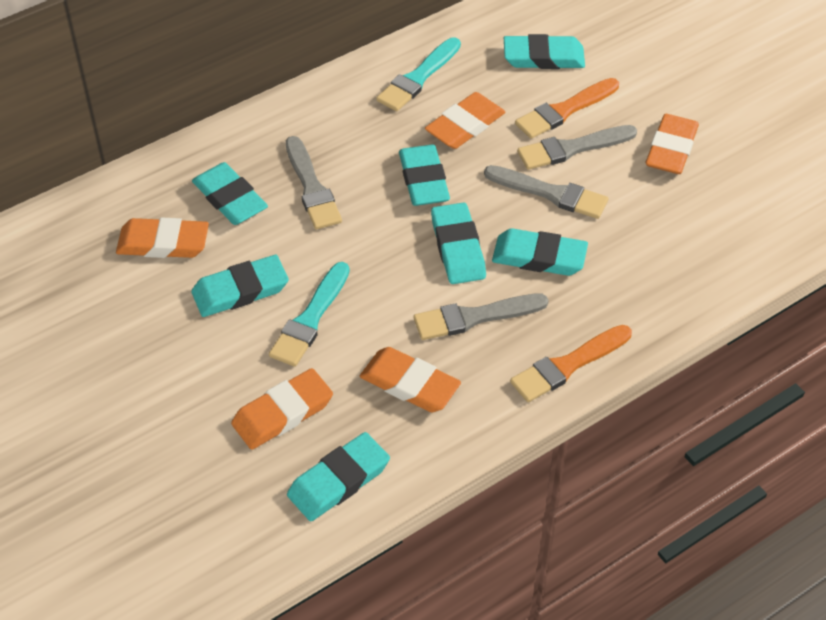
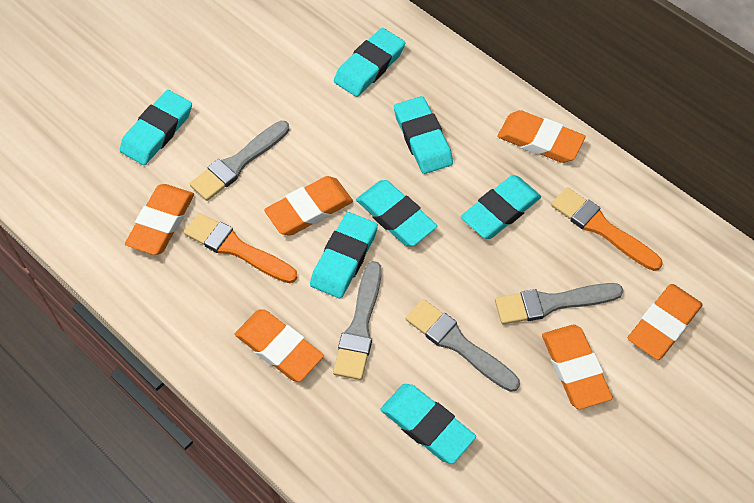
orange eraser: [116,218,209,258] [231,368,333,450] [360,347,461,412] [425,92,506,149] [646,114,699,174] = 5 -> [125,184,194,255] [235,309,324,382] [264,176,353,236] [497,110,586,163] [542,325,613,409] [628,284,703,360] = 6
turquoise brush: [269,262,350,367] [376,38,461,111] = 2 -> none = 0

